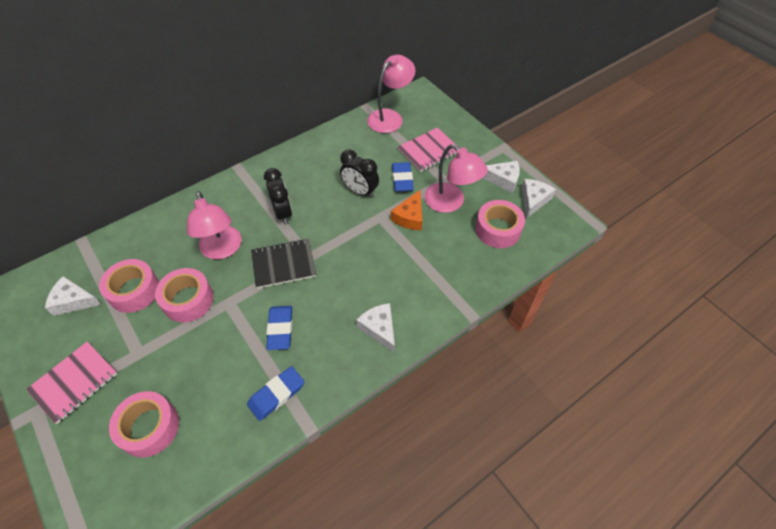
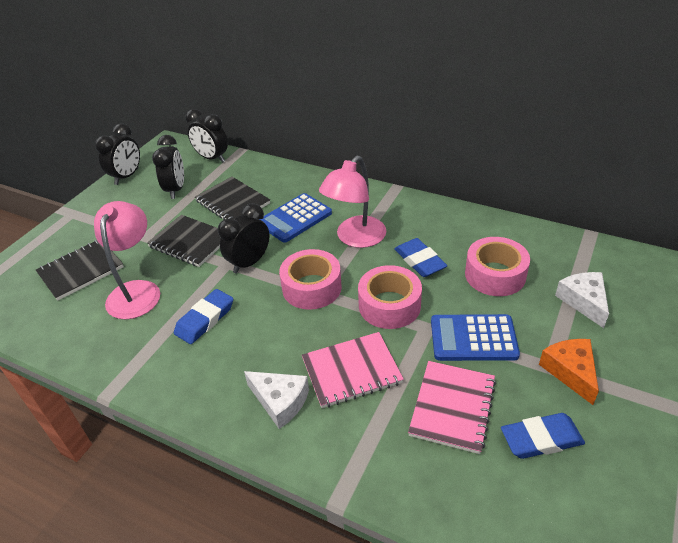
black clock: [264,168,292,225] [340,150,379,198] = 2 -> [95,124,140,185] [152,135,184,199] [186,109,228,163] [218,203,270,274] = 4
black notebook: [251,238,316,289] = 1 -> [36,240,124,301] [147,215,221,267] [195,177,270,220] = 3
blue calculator: none = 0 -> [259,193,332,243] [431,314,520,361] = 2
pink lamp: [187,191,242,259] [367,55,415,133] [424,144,488,213] = 3 -> [94,201,160,319] [319,156,386,248] = 2
pink tape: [99,259,159,313] [109,391,179,458] [155,268,214,323] [475,200,525,248] = 4 -> [279,249,342,310] [358,265,422,329] [465,237,530,296] = 3
white cheese: [45,276,102,316] [356,303,395,353] [483,161,520,193] [521,179,556,219] = 4 -> [244,371,309,429] [555,272,609,328] = 2

